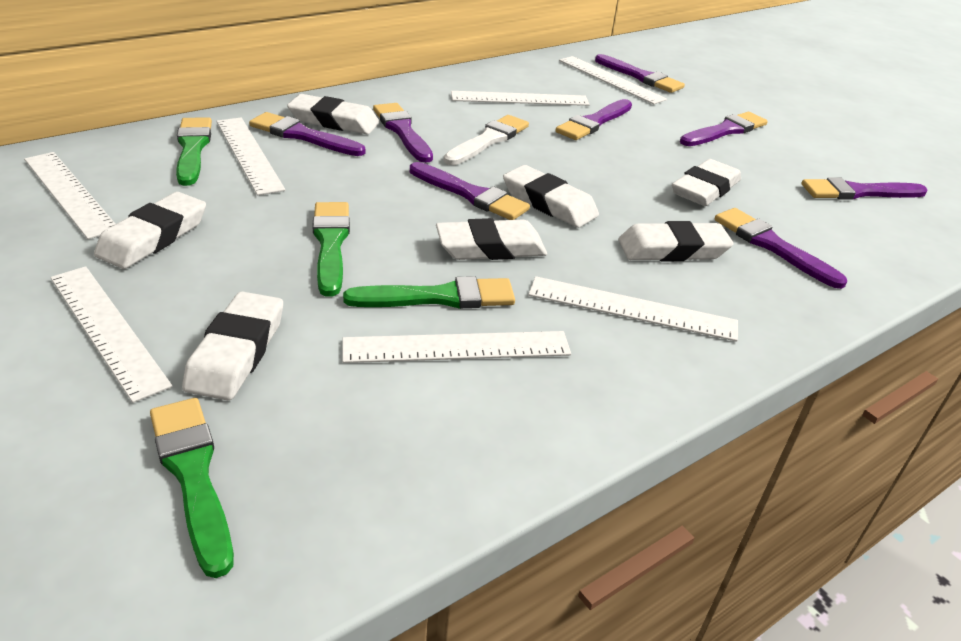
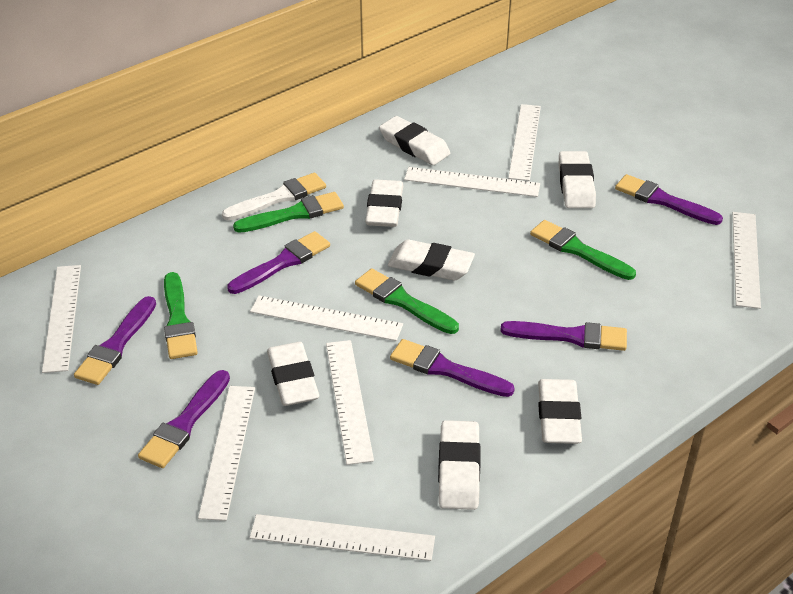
purple brush: [249,112,365,156] [373,103,433,163] [410,162,530,220] [555,99,632,140] [595,54,685,93] [680,112,767,146] [715,208,847,289] [802,177,927,200] = 8 -> [74,296,156,385] [138,370,230,468] [227,231,330,294] [390,339,515,397] [500,321,627,351] [615,174,723,225] = 6
white ruler: [24,152,115,239] [50,266,172,403] [217,118,285,195] [342,331,571,363] [451,91,590,106] [528,276,738,342] [559,56,667,104] = 7 -> [42,265,81,373] [198,386,255,521] [249,514,435,561] [250,296,403,341] [326,340,374,465] [404,167,540,197] [508,104,541,181] [733,212,761,309] = 8

